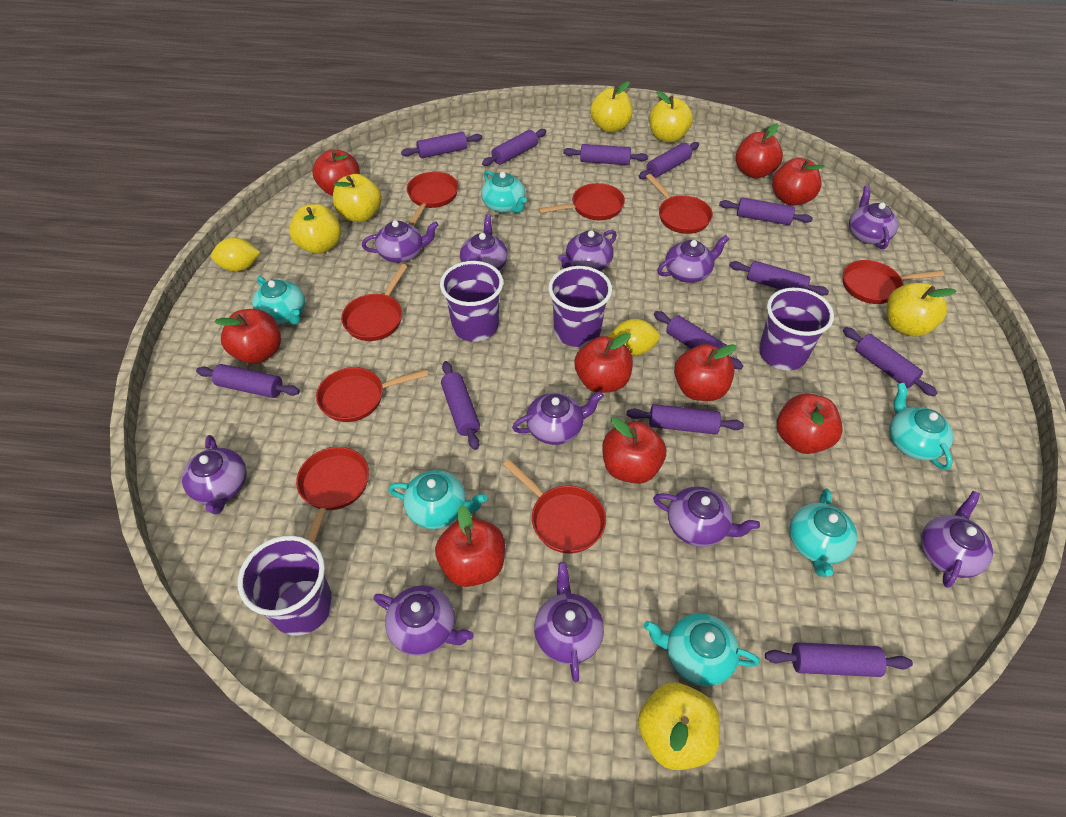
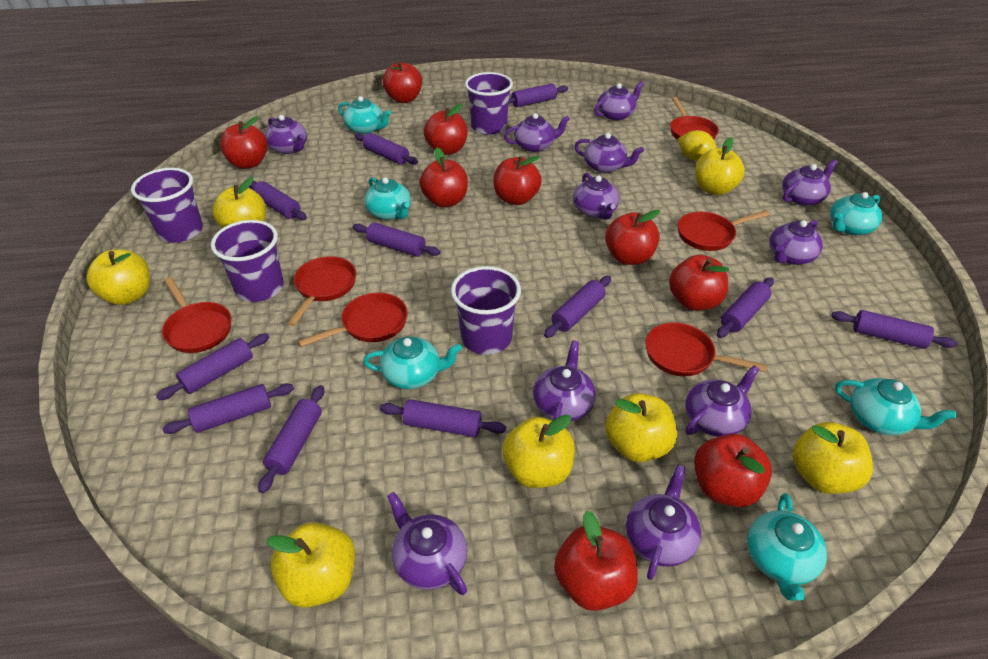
purple rolling pin: [196,364,300,398] [401,132,482,158] [441,361,480,450] [482,129,546,166] [563,144,648,165] [626,404,744,435] [638,142,699,179] [654,311,743,370] [719,197,813,225] [729,261,829,296] [765,642,913,677] [843,327,937,396] = 12 -> [156,333,269,400] [162,384,294,434] [249,181,307,220] [258,385,324,493] [353,222,440,257] [355,133,418,165] [380,399,506,437] [508,83,568,107] [544,276,611,338] [717,277,774,338] [831,310,957,349] = 11
red pan: [296,447,369,544] [316,367,428,422] [341,264,408,341] [407,172,458,226] [503,459,606,553] [538,183,625,220] [646,174,713,234] [843,260,944,304] = 8 -> [162,277,232,353] [287,256,356,326] [298,293,408,347] [645,322,768,376] [670,97,719,140] [678,210,769,251] = 6
yellow apple: [289,204,341,254] [333,174,382,222] [590,81,633,133] [638,682,720,770] [649,91,693,143] [887,283,956,337] = 6 -> [86,249,150,305] [212,177,266,228] [266,522,355,608] [503,414,575,488] [605,393,677,462] [695,137,745,195] [792,422,873,494] = 7
yellow lemon: [211,238,260,271] [608,319,660,356] = 2 -> [678,130,717,161] = 1

